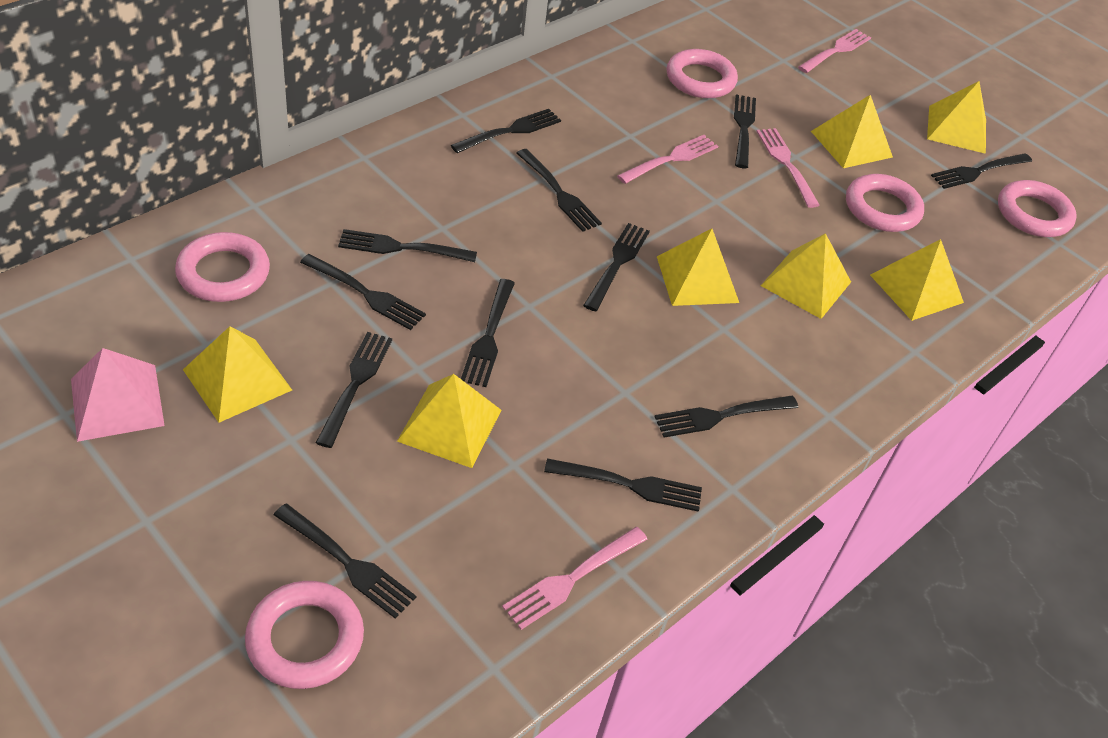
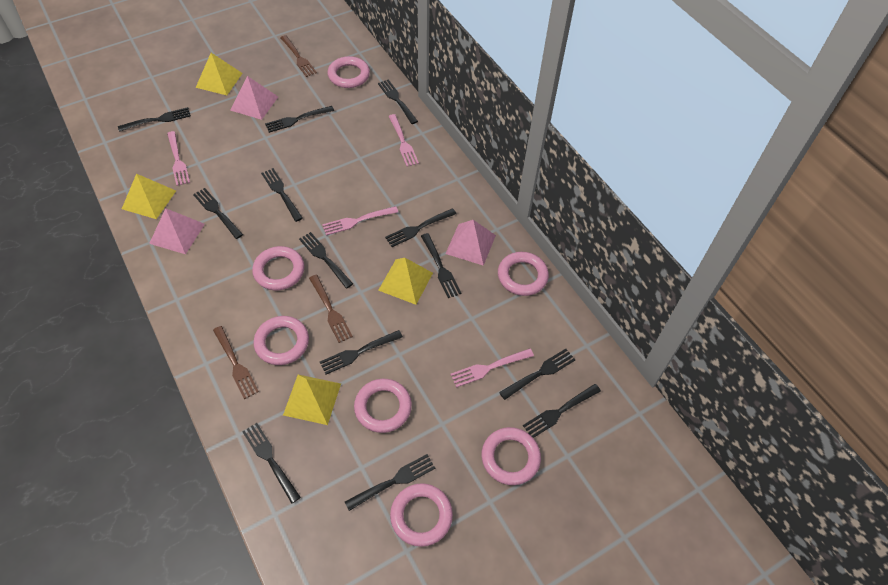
black fork: [274,503,416,619] [300,254,426,330] [316,332,392,448] [338,229,477,262] [451,109,561,153] [461,279,515,387] [516,149,602,232] [544,458,702,512] [583,223,650,311] [654,396,798,438] [734,94,756,168] [931,153,1032,189] = 12 -> [118,107,191,132] [193,188,243,239] [243,423,301,504] [261,168,303,222] [265,106,334,133] [299,232,353,288] [320,330,403,374] [345,454,435,511] [378,79,418,124] [385,208,456,247] [421,233,461,298] [499,349,575,400] [523,384,601,438] = 13
brown fork: none = 0 -> [213,326,259,399] [280,35,317,77] [309,275,353,343] = 3
pink pyramid: [71,348,165,442] = 1 -> [149,208,205,254] [230,76,278,120] [445,220,496,266] = 3
pink ring: [175,232,270,302] [245,581,364,689] [666,49,738,98] [846,174,924,232] [998,180,1077,237] = 5 -> [252,246,304,290] [254,316,309,365] [327,56,370,88] [354,379,412,433] [390,483,453,547] [481,427,541,485] [498,252,549,296] = 7
yellow pyramid: [183,326,292,423] [397,374,501,468] [657,228,739,306] [761,233,851,319] [811,95,893,168] [870,239,964,321] [927,81,986,154] = 7 -> [122,174,176,219] [196,53,243,95] [283,375,341,425] [378,258,433,305] = 4

